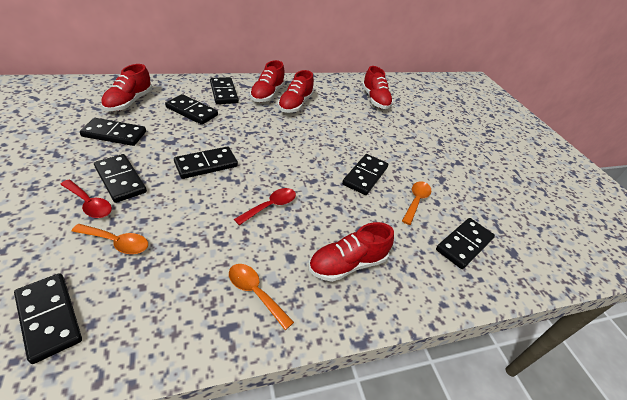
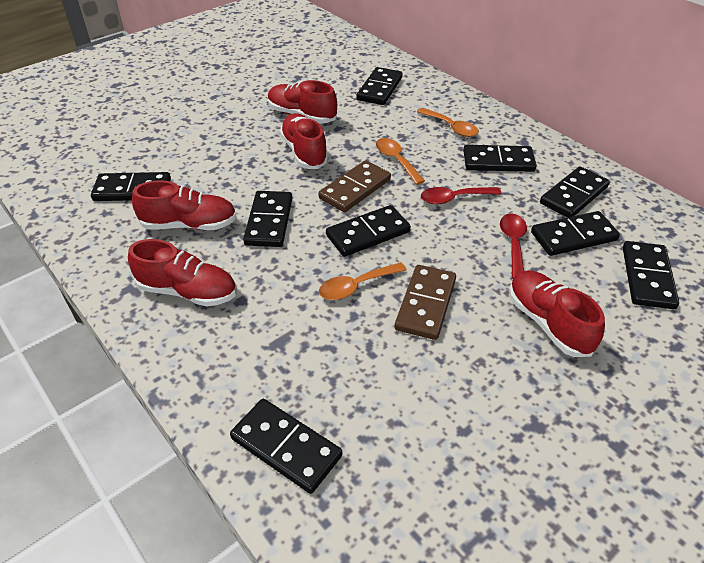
black domino: [14,273,82,364] [80,118,146,146] [94,154,147,203] [165,94,218,125] [174,147,238,179] [210,77,239,104] [342,154,388,195] [436,218,495,269] = 8 -> [91,172,171,201] [230,399,342,494] [243,191,292,247] [326,205,411,257] [357,67,403,105] [463,145,536,172] [531,211,620,256] [540,167,610,218] [623,241,679,309] = 9
brown domino: none = 0 -> [318,160,391,212] [395,265,456,340] = 2

